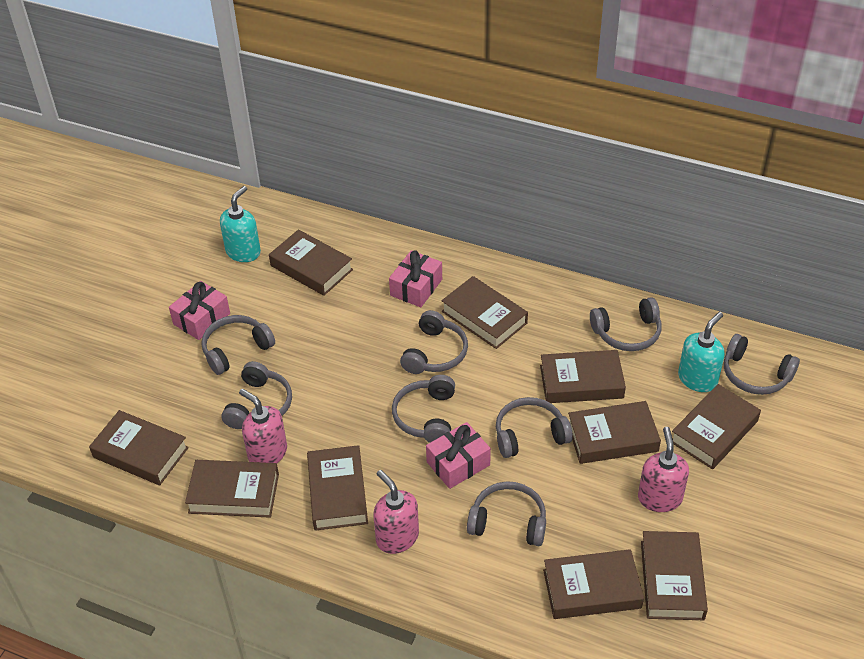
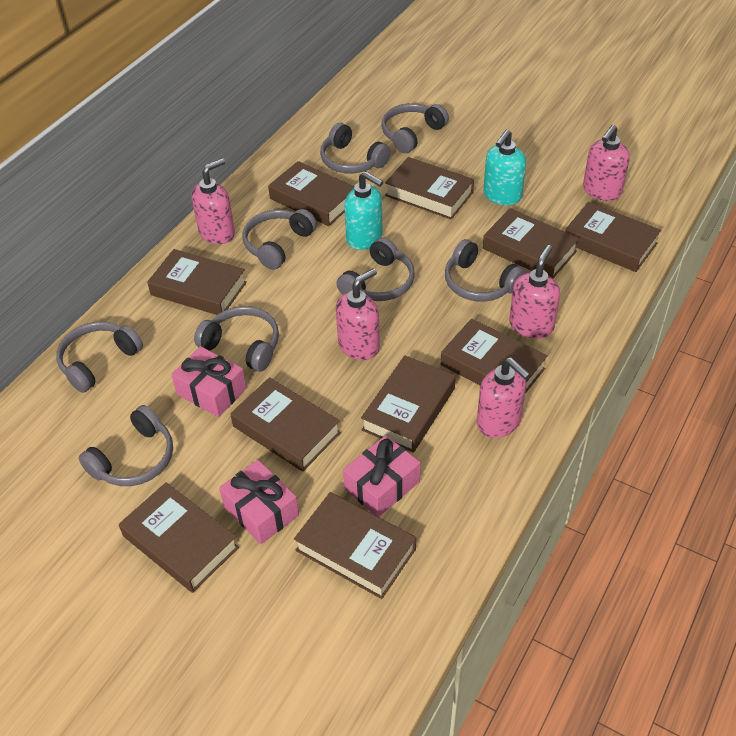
pink soap dispenser: [239,389,287,463] [373,470,419,554] [638,427,689,512] = 3 -> [192,158,235,245] [336,268,380,360] [477,357,530,438] [509,245,560,339] [583,125,630,201] = 5

